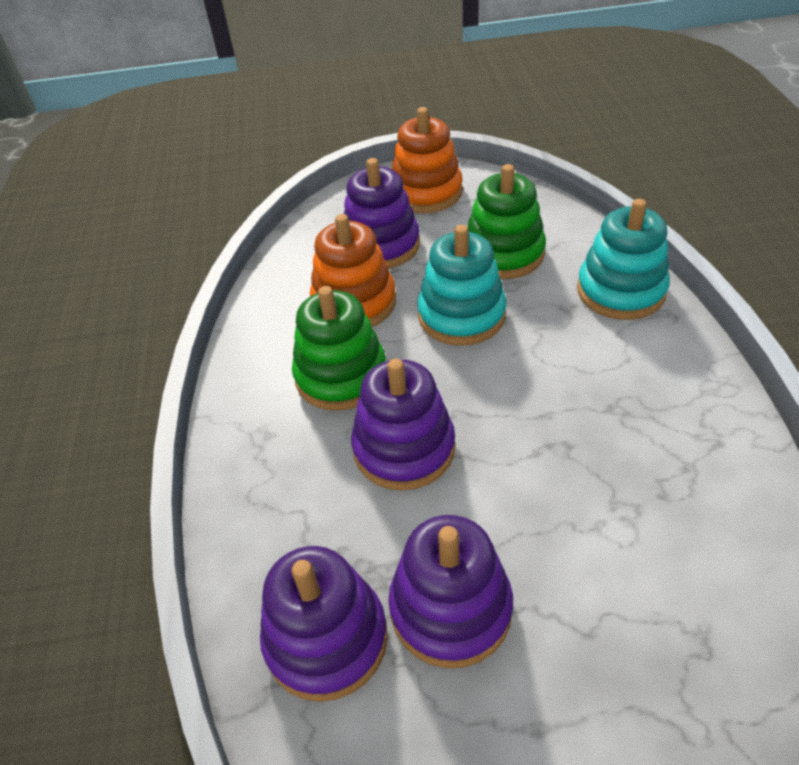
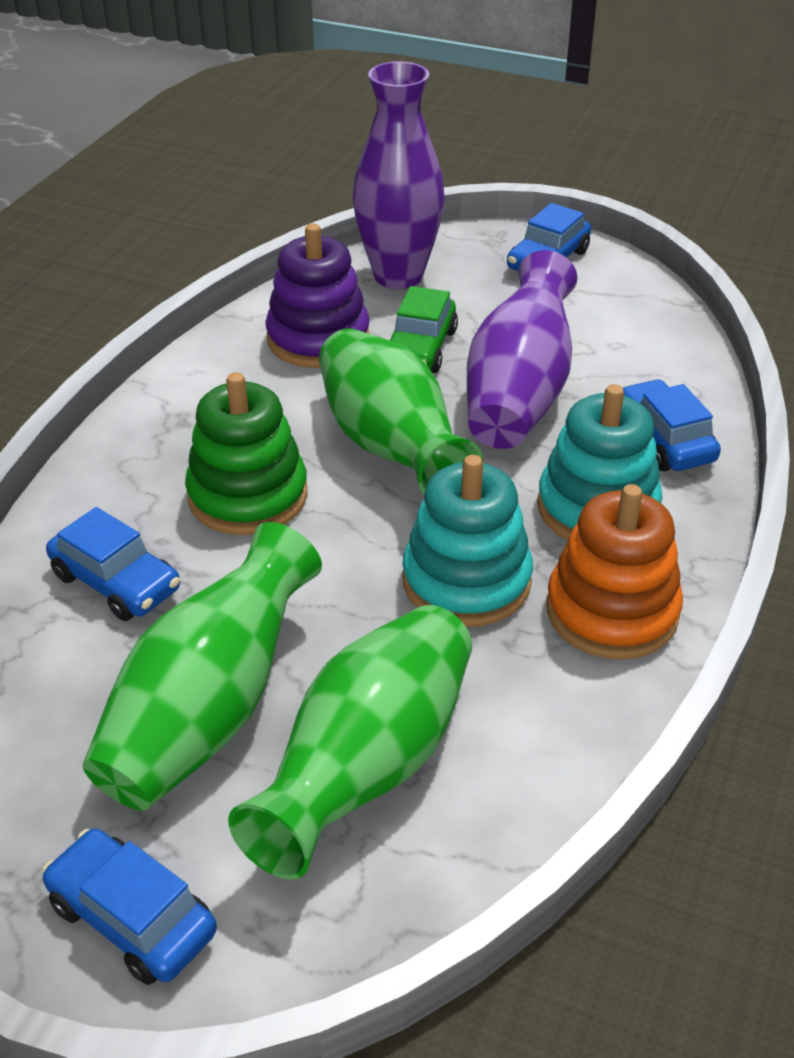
blue car: none = 0 -> [42,828,217,985] [46,507,180,621] [507,203,591,271] [622,379,721,471] = 4
green car: none = 0 -> [390,286,458,373] = 1
green stacking toy: [292,286,386,411] [468,164,546,279] = 2 -> [185,372,308,535] = 1
green vase: none = 0 -> [82,522,322,810] [228,605,472,879] [319,328,483,494] = 3
orange stacking toy: [310,214,396,327] [392,107,463,213] = 2 -> [546,484,683,660] = 1
purple stacking toy: [260,546,388,702] [344,158,420,268] [351,359,455,491] [388,515,513,668] = 4 -> [265,223,370,368] = 1
purple vase: none = 0 -> [353,62,445,289] [467,250,577,449] = 2

